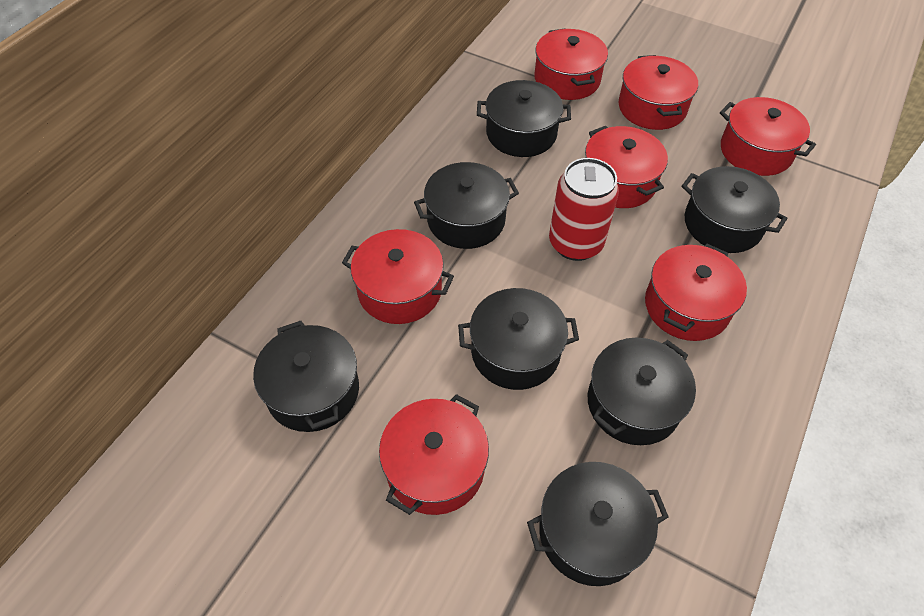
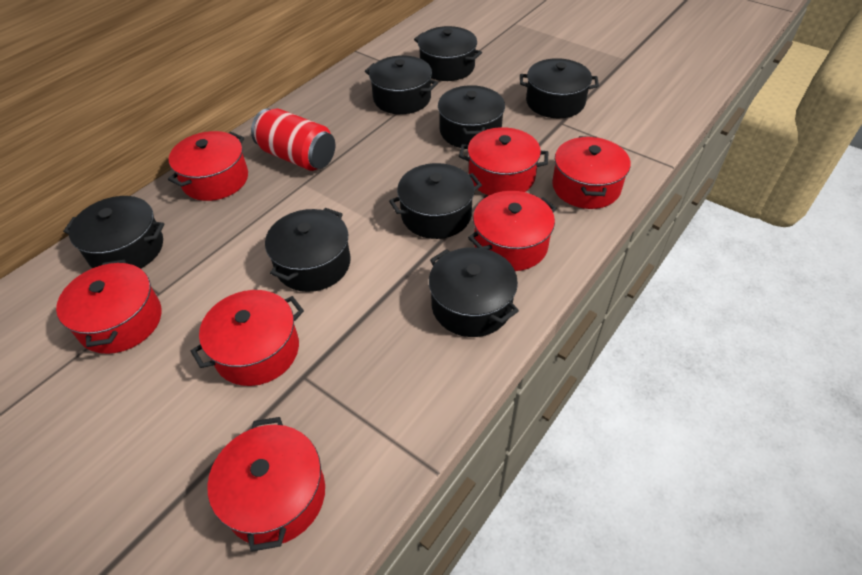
black pot: [253,321,359,432] [414,162,519,249] [458,288,579,390] [477,80,571,157] [527,462,669,586] [588,338,696,445] [682,166,787,253] = 7 -> [63,196,165,269] [265,208,351,292] [365,55,438,114] [389,163,482,239] [414,26,482,81] [429,247,519,337] [438,85,505,149] [520,58,599,118] = 8

